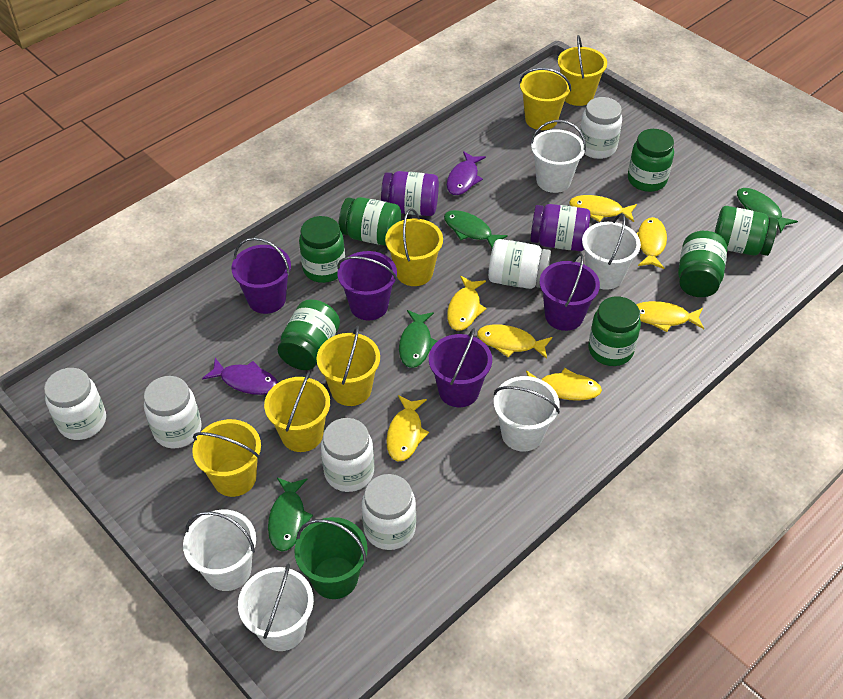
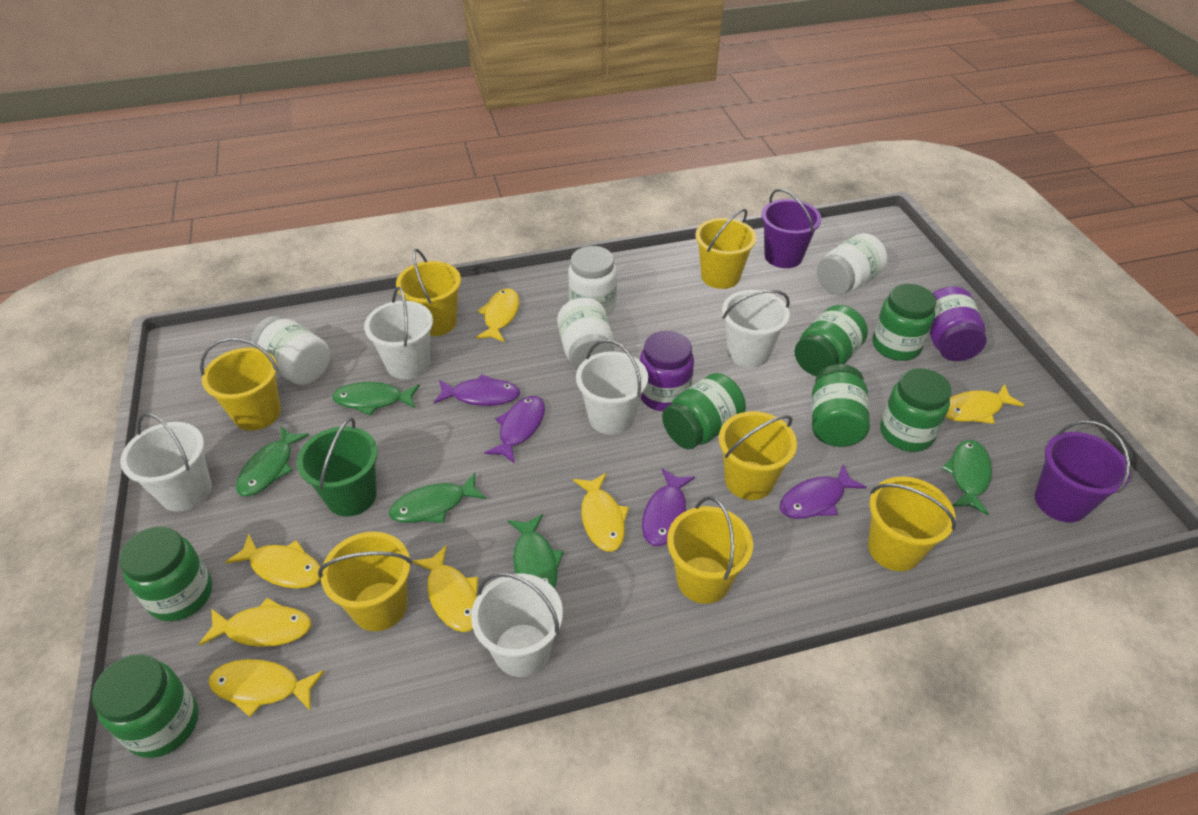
green fish: [268,478,313,551] [399,310,437,368] [444,210,508,248] [737,188,798,233] = 4 -> [236,426,309,496] [332,382,420,416] [389,473,486,523] [508,514,564,589] [942,440,992,515] = 5
purple bucket: [231,237,291,314] [337,251,397,320] [429,328,492,407] [539,253,600,331] = 4 -> [761,189,822,268] [1035,421,1131,523] = 2
purple fish: [202,358,278,395] [447,151,486,195] = 2 -> [434,374,520,406] [485,396,545,464] [642,468,695,546] [780,464,866,519] = 4
white jar: [44,368,106,440] [144,376,202,448] [321,418,374,492] [362,474,416,550] [488,239,551,289] [579,97,622,159] = 6 -> [251,316,330,385] [557,297,614,370] [568,246,617,316] [817,233,888,295] = 4
yellow bucket: [192,419,261,497] [264,371,330,452] [317,326,380,406] [385,209,443,286] [519,68,571,130] [558,35,607,106] = 6 -> [200,337,281,431] [318,532,412,631] [396,249,461,336] [667,496,753,604] [695,209,757,289] [719,411,797,500] [868,477,956,571] = 7

